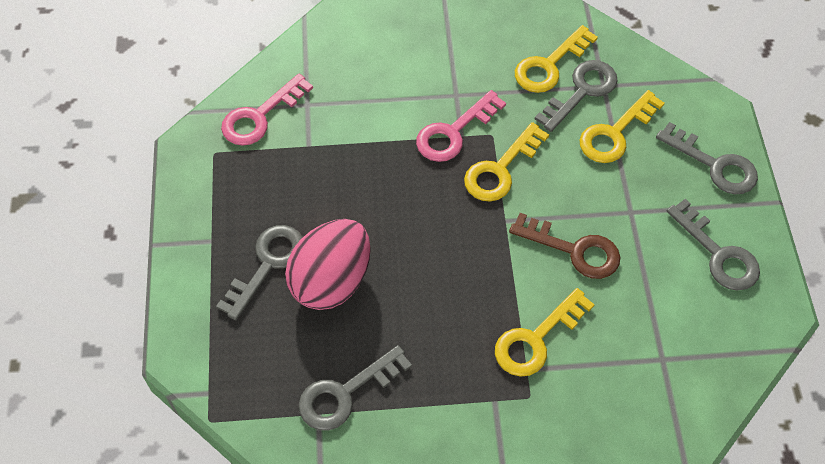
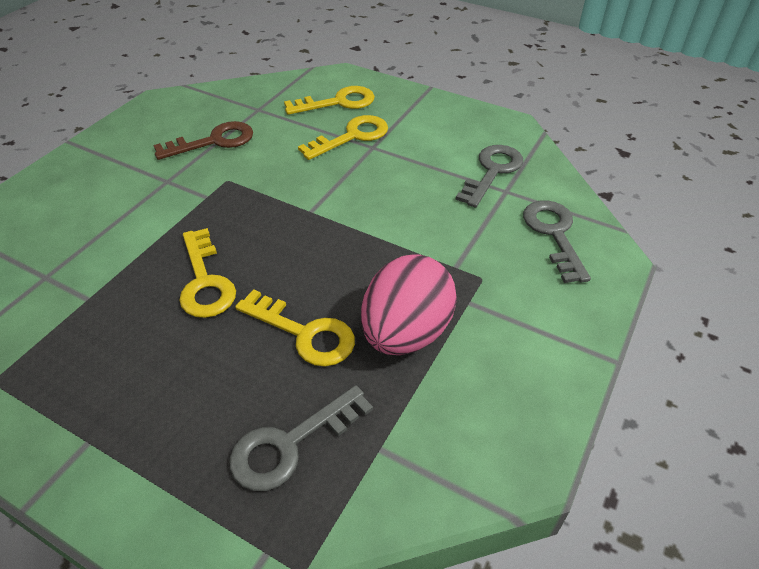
grey key: [216,225,303,320] [299,345,412,431] [535,60,618,132] [656,122,758,194] [667,199,760,290] = 5 -> [230,385,373,491] [456,145,523,207] [523,200,591,283] = 3
pink key: [221,73,313,146] [416,90,506,162] = 2 -> none = 0

